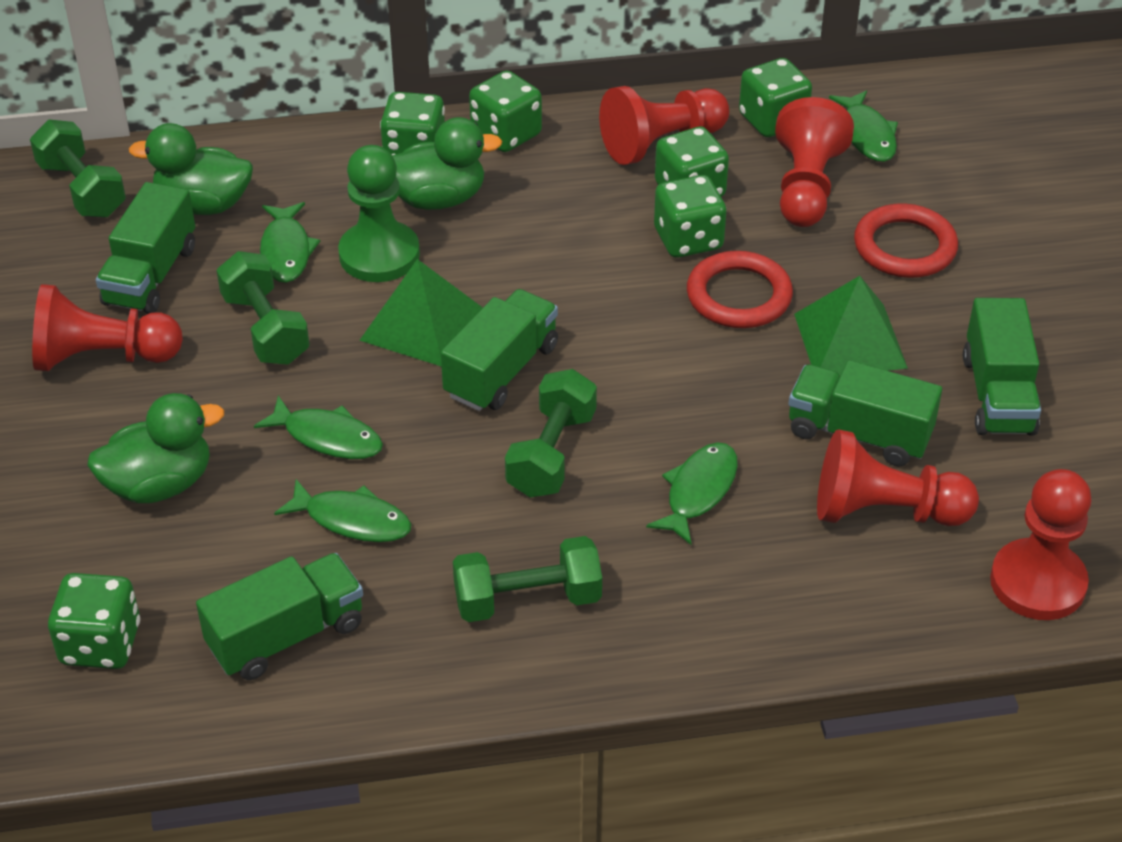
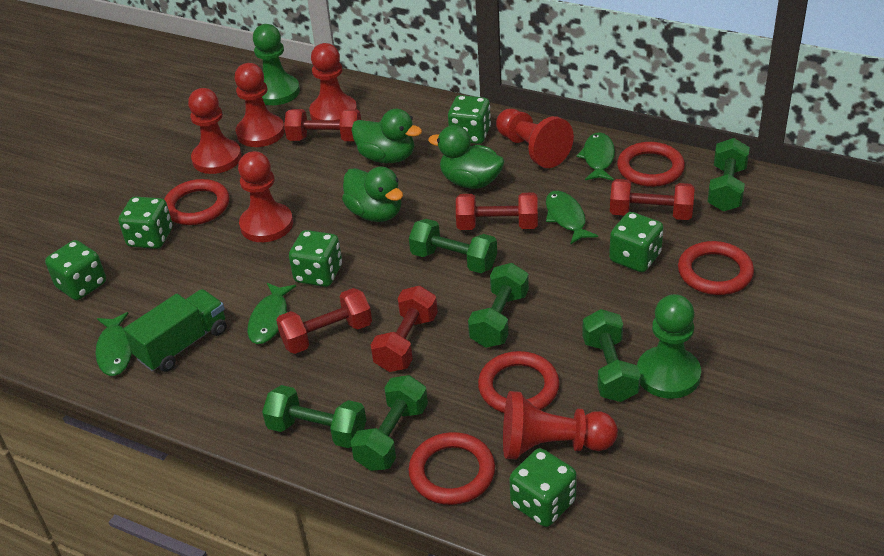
green dumbbell: [30,120,126,218] [216,251,310,365] [453,536,602,622] [505,369,597,497] = 4 -> [262,385,366,448] [350,375,428,471] [409,219,497,273] [468,263,529,348] [582,309,641,402] [707,138,750,212] = 6
green fish: [254,396,383,459] [260,202,320,283] [274,479,411,542] [646,442,738,545] [829,90,898,162] = 5 -> [95,312,132,376] [247,283,296,344] [546,191,598,245] [576,132,615,181] = 4
green pawn: [338,145,420,282] = 1 -> [253,24,300,105] [637,294,701,399] = 2
green pyramid: [359,259,483,367] [794,276,908,376] = 2 -> none = 0
green truck: [96,182,195,314] [196,553,363,680] [441,289,558,411] [788,360,942,466] [963,298,1041,436] = 5 -> [124,289,227,372] = 1
red dumbbell: none = 0 -> [276,288,372,354] [284,109,361,141] [371,286,438,372] [456,193,538,230] [610,179,695,220] = 5
red pawn: [32,284,183,371] [599,86,729,165] [775,97,854,227] [817,429,979,526] [990,469,1091,620] = 5 -> [188,88,242,174] [234,63,285,147] [238,151,293,242] [309,43,357,120] [496,109,574,168] [503,391,618,459] = 6
red ring: [687,251,793,328] [854,203,958,278] = 2 -> [164,179,229,225] [408,432,495,505] [478,351,559,413] [617,142,685,187] [678,241,754,295] = 5

